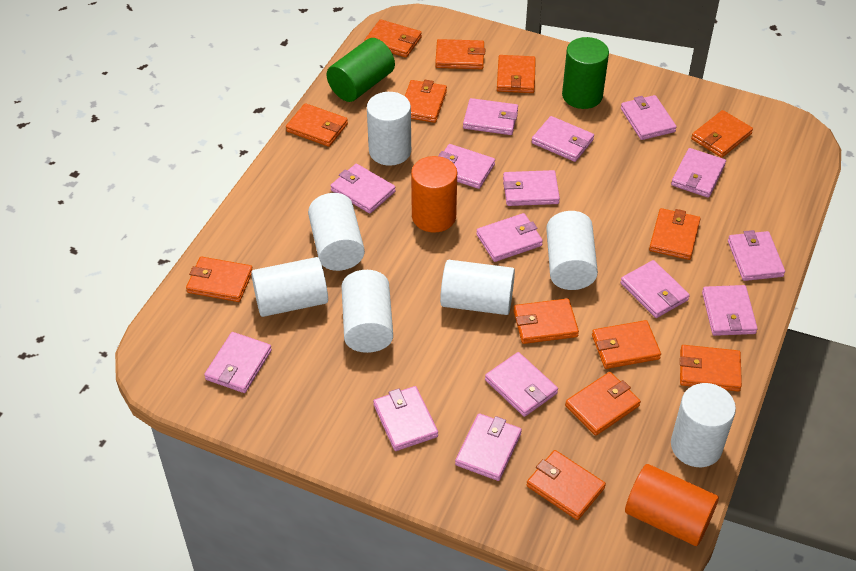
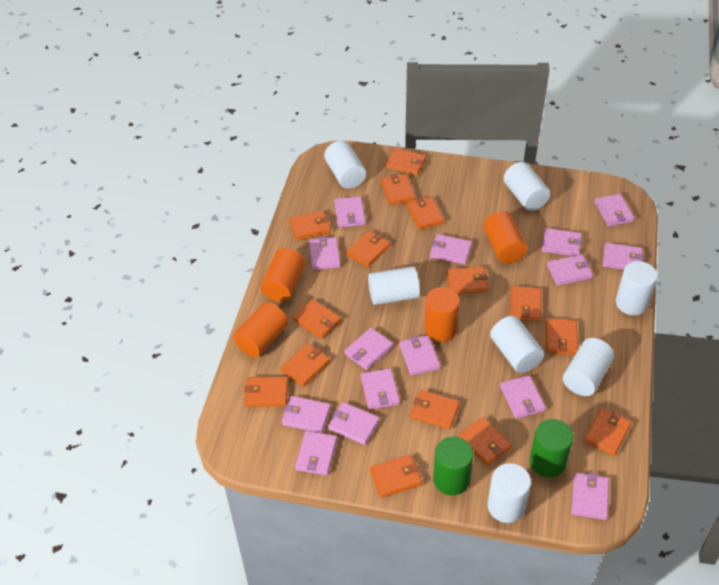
orange cylinder: [411,156,457,233] [625,464,719,546] = 2 -> [233,302,288,357] [260,248,305,302] [424,287,460,342] [483,211,527,264] = 4
orange wallet: [186,256,253,302] [286,103,348,147] [364,19,422,57] [405,80,447,123] [435,39,485,69] [497,55,536,93] [513,298,579,344] [526,450,606,520] [565,372,641,436] [592,320,661,369] [649,208,701,260] [680,345,742,392] [691,110,753,158] = 13 -> [244,377,288,407] [281,343,330,387] [289,211,331,241] [293,299,341,339] [346,230,390,267] [370,455,422,498] [381,174,415,205] [386,148,426,176] [407,196,444,230] [410,390,460,430] [446,266,489,294] [459,417,512,466] [510,286,541,321] [545,319,578,355] [584,408,632,456] = 15

